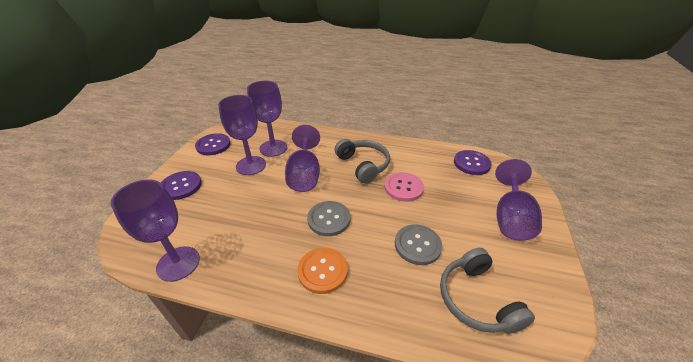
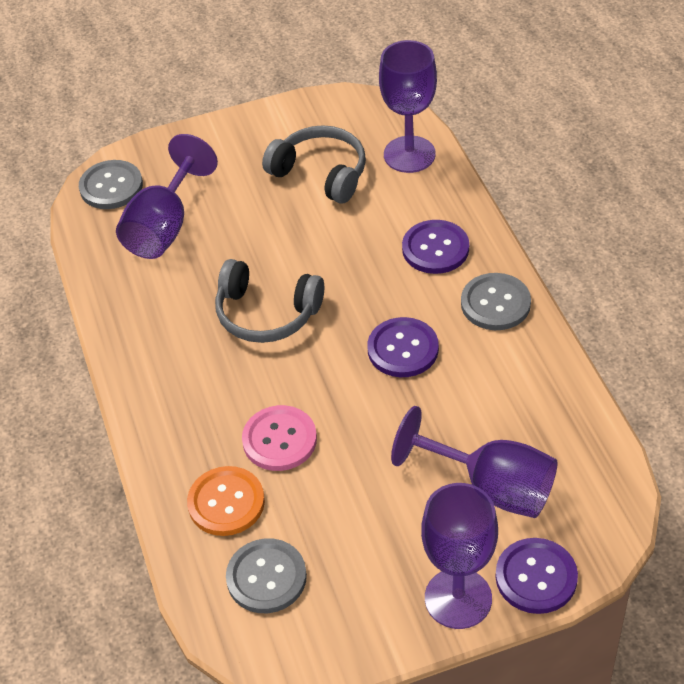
grey button: [307,201,350,236] [395,224,442,265] = 2 -> [79,160,143,209] [226,538,307,613] [461,273,531,330] = 3
purple goblet: [111,179,200,282] [218,95,266,175] [247,81,287,157] [285,125,320,192] [495,159,542,241] = 5 -> [116,134,218,259] [379,40,437,173] [391,406,558,518] [421,483,498,629] = 4

